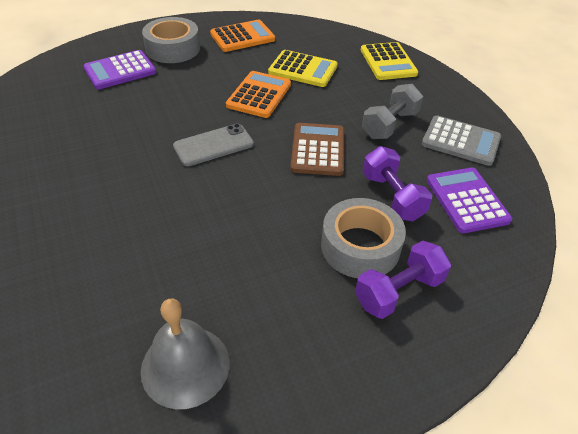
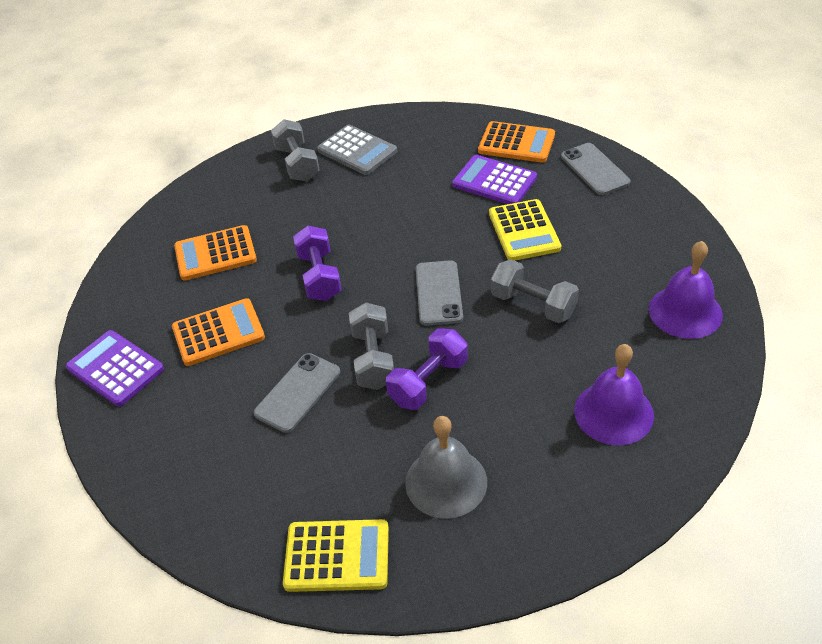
brown calculator: [290,123,344,176] = 1 -> none = 0
grey dumbbell: [362,84,423,139] = 1 -> [271,119,319,181] [349,303,394,390] [491,259,579,323] = 3
grey phone: [173,124,254,166] = 1 -> [254,353,340,433] [416,260,463,326] [561,143,630,195] = 3
grey tape: [142,17,200,63] [321,198,406,278] = 2 -> none = 0
orange calculator: [210,20,275,52] [226,71,291,118] = 2 -> [172,298,265,366] [174,225,257,281] [478,121,555,163] = 3
purple bell: none = 0 -> [574,344,654,445] [649,241,723,339] = 2

